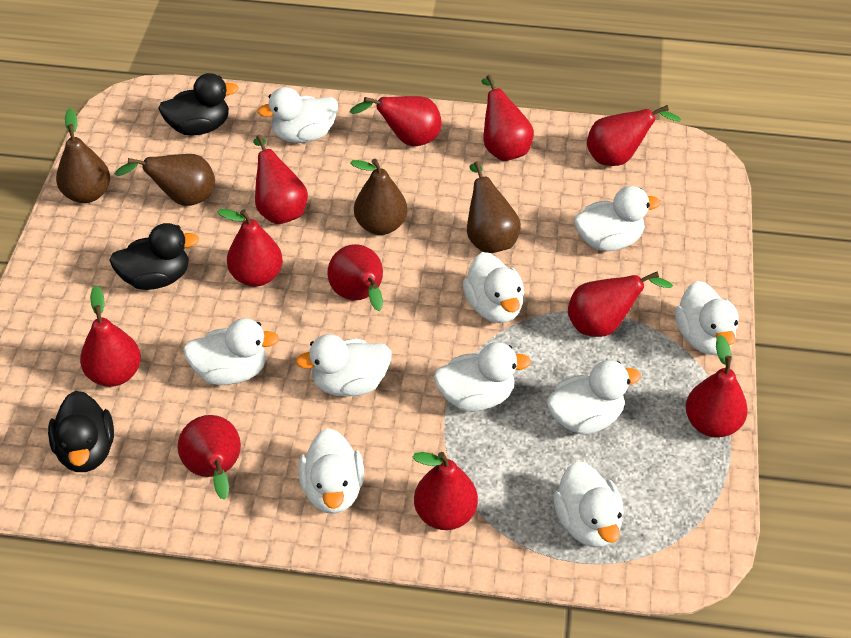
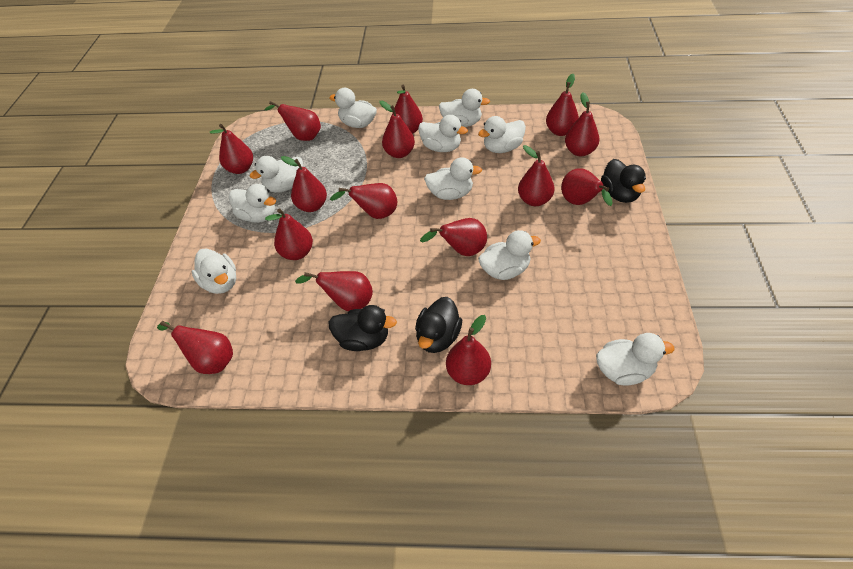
brown pear: [56,108,110,203] [115,154,215,206] [350,159,407,235] [467,161,521,253] = 4 -> none = 0
red pear: [80,286,141,387] [178,415,241,500] [217,209,283,287] [253,135,308,224] [327,244,383,311] [350,96,442,146] [413,452,478,530] [481,75,534,161] [568,271,673,337] [587,105,681,166] [686,335,748,438] = 11 -> [157,321,233,374] [210,124,253,174] [265,101,321,141] [265,209,313,260] [281,156,327,212] [295,271,373,311] [330,183,397,219] [379,101,415,158] [392,85,423,134] [420,218,487,256] [446,315,491,385] [518,145,555,206] [546,74,579,136] [561,168,613,206] [565,92,599,156] = 15

